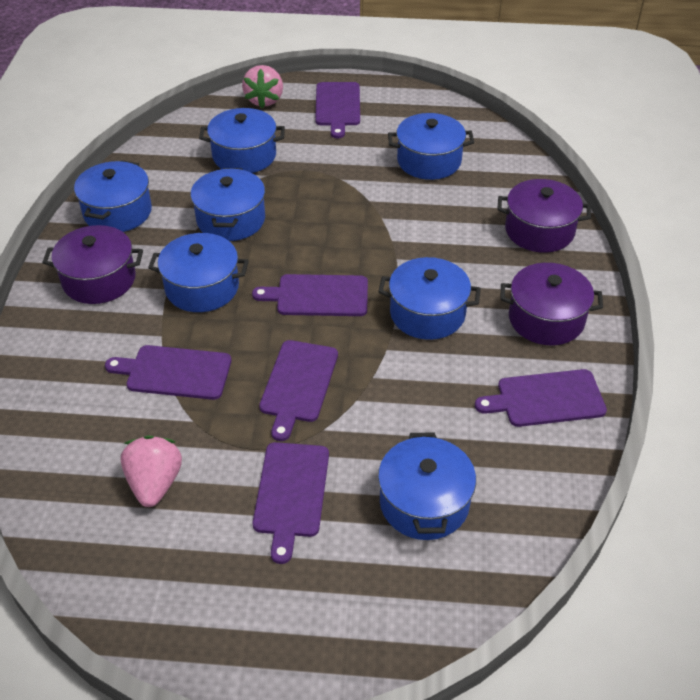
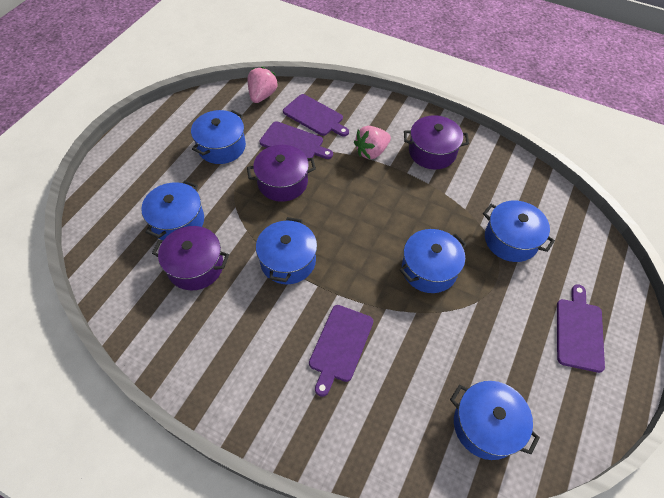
blue pot: [74,160,152,232] [148,233,249,312] [190,168,265,241] [199,108,285,173] [378,257,481,340] [378,432,476,540] [388,113,474,180] = 7 -> [141,180,204,240] [191,110,246,164] [256,217,317,284] [399,229,467,293] [450,381,540,460] [483,201,555,262] = 6
purple cutting board: [105,345,231,400] [252,274,368,316] [253,442,329,564] [259,340,338,441] [315,82,360,138] [475,369,607,427] = 6 -> [259,121,333,162] [283,94,349,137] [309,305,373,397] [557,284,605,373] = 4

